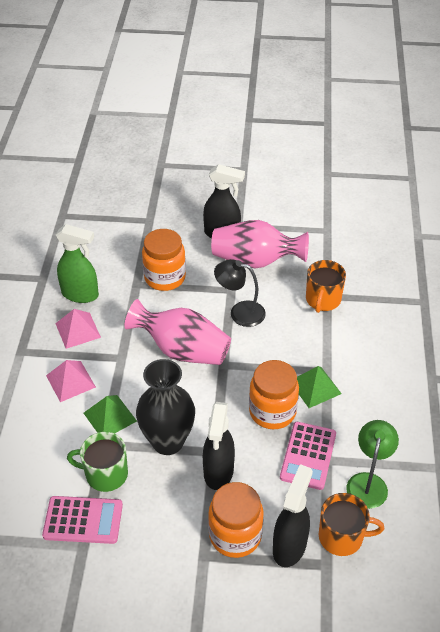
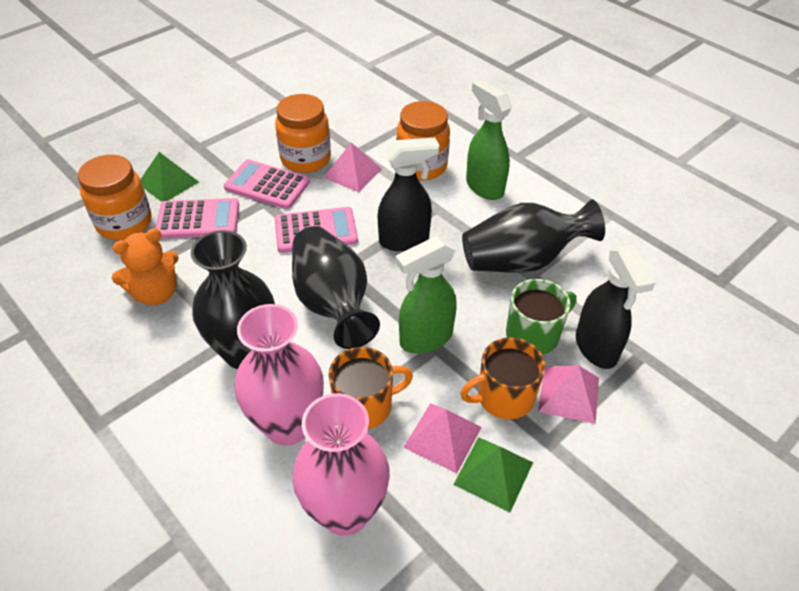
black lamp: [214,259,266,327] = 1 -> none = 0
black spray bottle: [203,164,245,238] [203,402,235,490] [273,464,313,567] = 3 -> [378,137,439,251] [576,245,656,369] = 2
black vase: [136,359,195,455] = 1 -> [191,230,275,369] [292,226,380,349] [462,199,605,273] = 3
green lamp: [346,420,399,509] = 1 -> none = 0
green spray bottle: [56,224,99,303] = 1 -> [396,236,457,354] [466,80,512,200] = 2
orange teddy bear: none = 0 -> [112,228,179,305] = 1
pink calculator: [42,496,123,544] [280,422,336,490] = 2 -> [156,198,239,239] [224,159,310,209] [275,207,358,253] = 3
pink pyramid: [46,360,96,402] [55,309,101,349] = 2 -> [323,143,382,192] [403,403,482,473] [538,365,599,424] = 3

